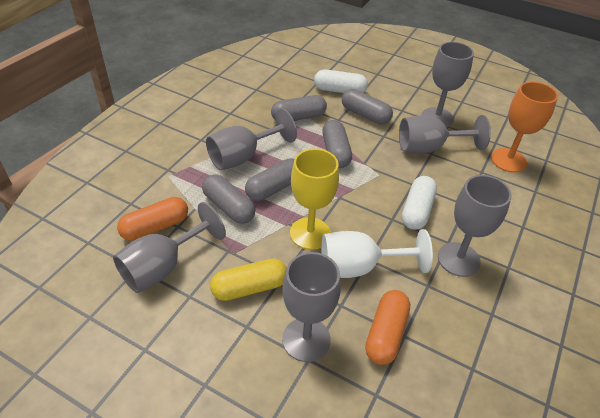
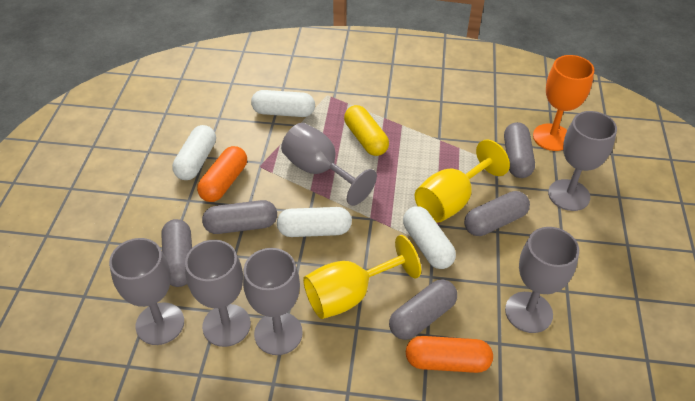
white capsule: [314,69,368,93] [402,176,437,230] = 2 -> [172,125,216,180] [251,90,315,117] [277,207,352,237] [403,206,456,269] = 4
white goblet: [321,229,433,278] = 1 -> none = 0
yellow goblet: [290,149,339,250] = 1 -> [303,235,421,319] [415,139,510,223] = 2

